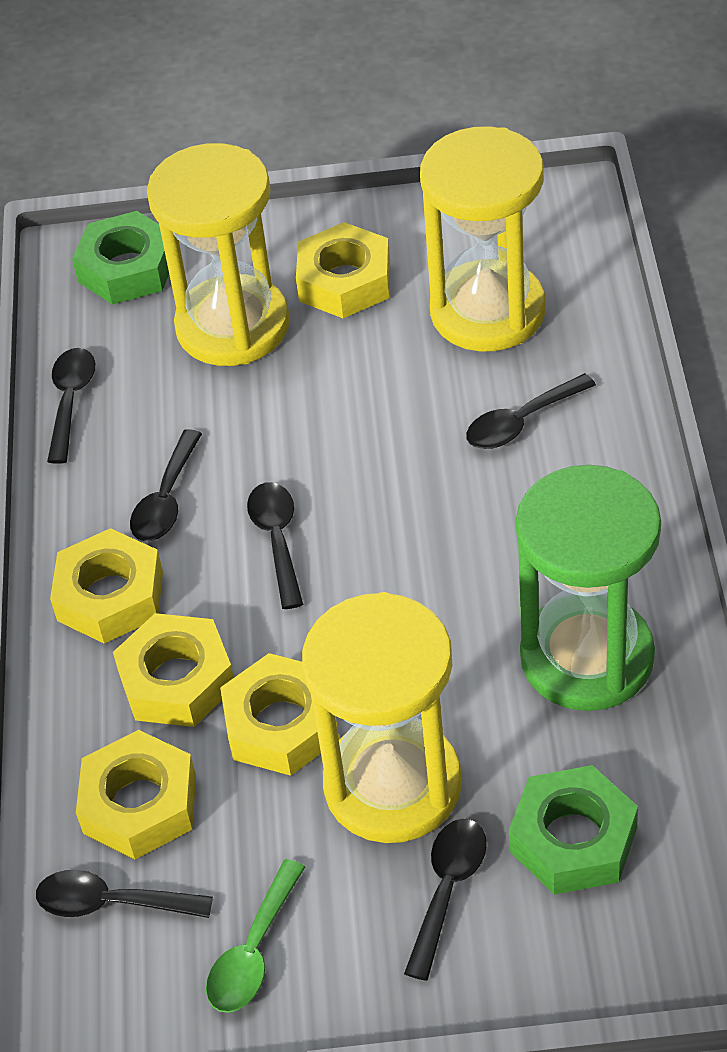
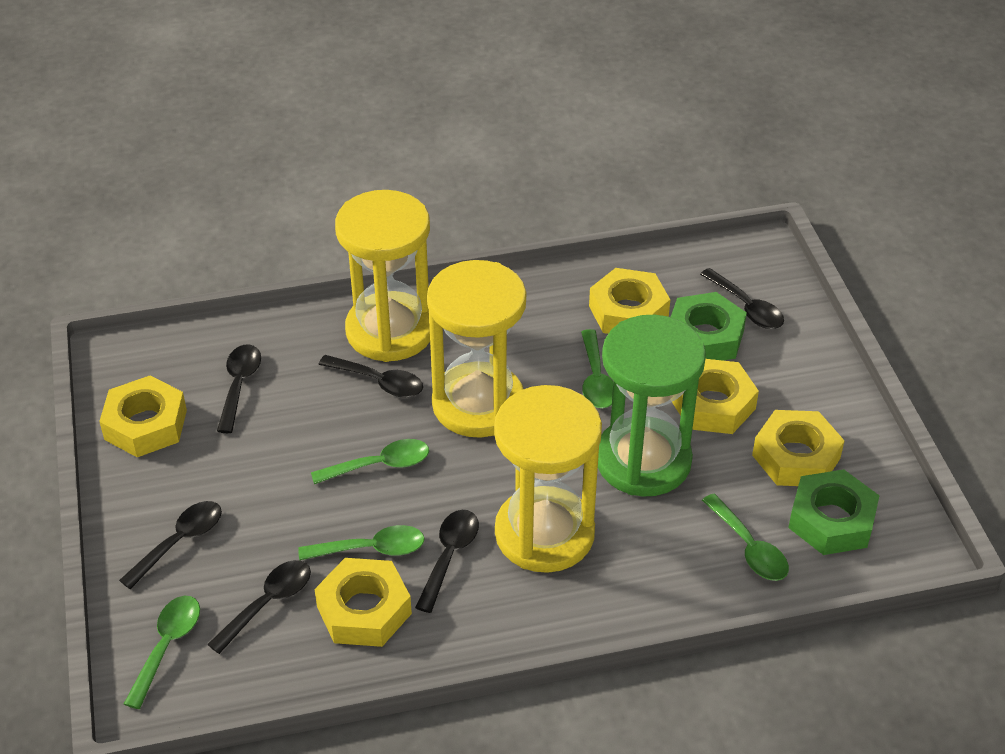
green spoon: [206,859,305,1013] = 1 -> [124,596,200,709] [298,525,424,561] [311,439,429,484] [581,329,613,408] [702,494,789,581] = 5

